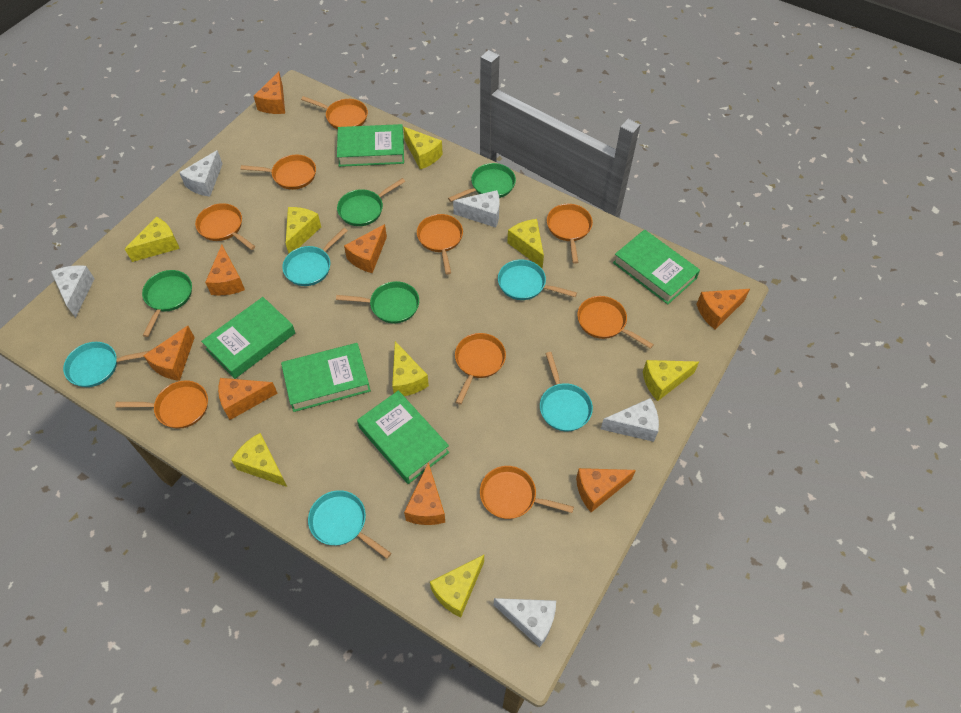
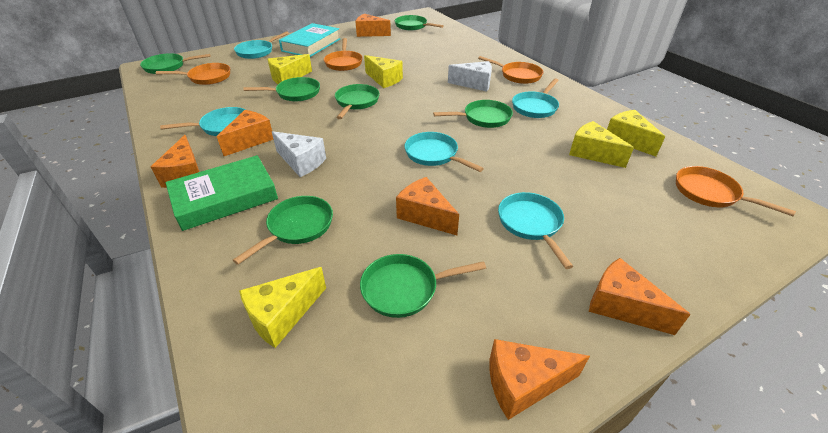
green book: [201,297,295,379] [281,343,371,412] [337,124,404,167] [357,390,449,484] [613,230,700,304] = 5 -> [166,155,278,231] = 1
green pan: [142,270,192,337] [336,281,419,323] [337,178,405,226] [448,163,516,202] = 4 -> [140,53,210,74] [233,196,333,265] [243,77,320,102] [335,84,380,119] [360,254,486,318] [395,15,444,31] [433,100,513,128] = 7
orange cheese: [143,326,195,381] [205,245,245,295] [218,378,278,420] [254,71,285,114] [344,224,387,273] [404,462,445,525] [576,468,636,512] [696,289,750,330] = 8 -> [151,135,199,188] [217,110,274,156] [355,14,391,37] [396,177,459,235] [489,339,590,420] [589,258,691,335] = 6
orange pan: [115,380,208,429] [195,203,255,250] [241,155,316,190] [301,96,368,129] [417,214,463,275] [455,333,506,405] [480,466,574,519] [547,204,593,264] [577,296,654,349] = 9 -> [156,63,230,85] [324,38,363,71] [478,56,543,84] [676,166,796,216] = 4
turquoise book: none = 0 -> [279,23,340,57] = 1
white cheese: [51,265,95,318] [179,150,223,197] [453,190,500,228] [494,598,556,648] [601,398,659,442] = 5 -> [272,131,326,177] [448,61,492,92] = 2
yellow cheese: [125,217,180,262] [231,433,287,487] [286,207,321,253] [392,341,429,396] [403,127,443,169] [430,555,484,618] [507,219,544,268] [643,360,699,401] = 8 -> [239,267,326,348] [267,54,312,84] [364,55,403,88] [569,121,634,168] [607,110,665,156] = 5

